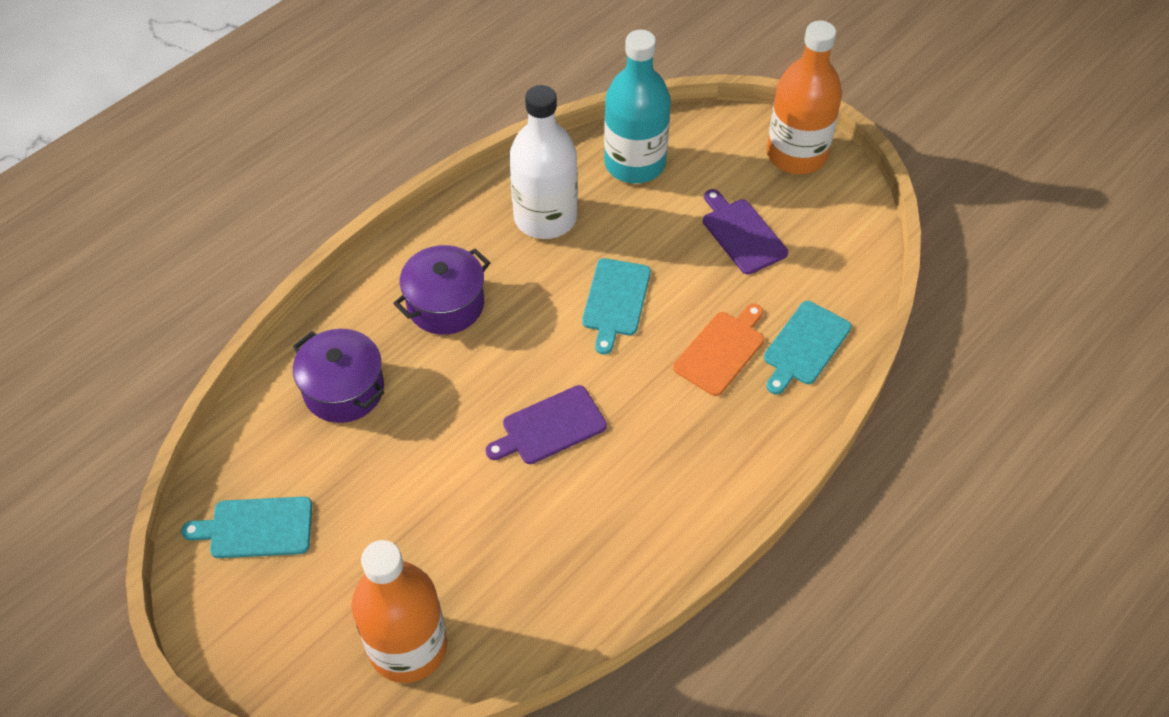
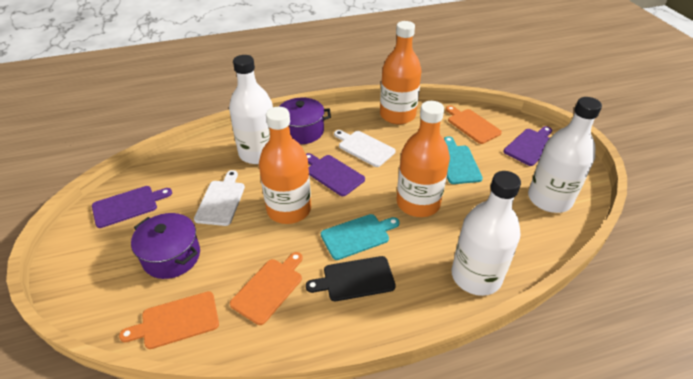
black cutting board: none = 0 -> [306,256,396,301] = 1
orange bottle: [352,540,447,683] [767,21,842,174] = 2 -> [259,107,311,224] [380,21,421,125] [397,101,450,217] = 3
orange cutting board: [673,304,764,396] = 1 -> [119,291,219,349] [230,252,303,325] [446,106,502,144] = 3
purple cutting board: [485,385,607,464] [703,189,788,275] = 2 -> [92,186,172,228] [306,153,365,196] [503,126,552,166] = 3
turquoise bottle: [604,30,671,183] = 1 -> none = 0
turquoise cutting board: [181,497,312,558] [582,258,651,355] [764,301,852,394] = 3 -> [321,214,400,260] [444,136,483,184] = 2
white bottle: [509,85,578,239] = 1 -> [229,55,273,164] [451,171,521,296] [528,97,602,213] = 3
white cutting board: none = 0 -> [194,170,245,226] [334,130,396,167] = 2

